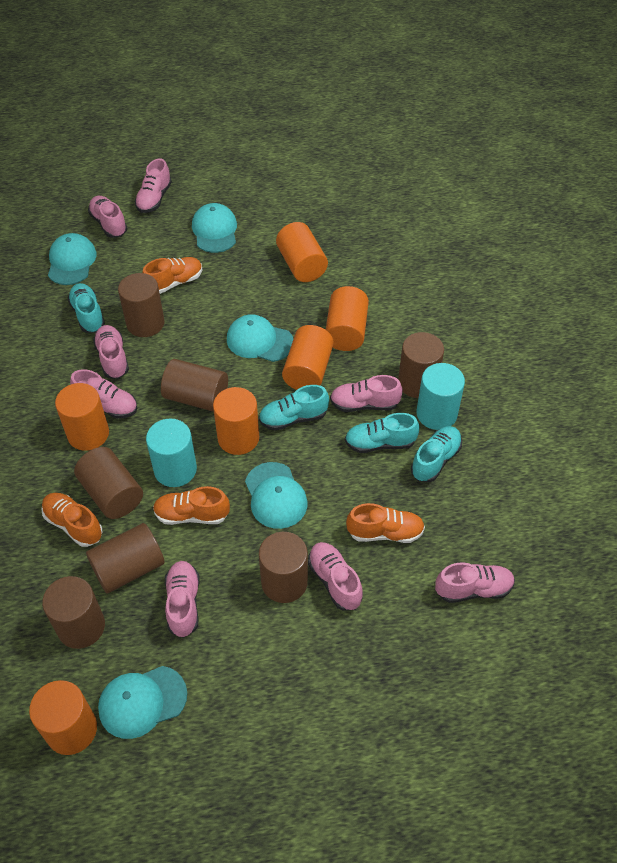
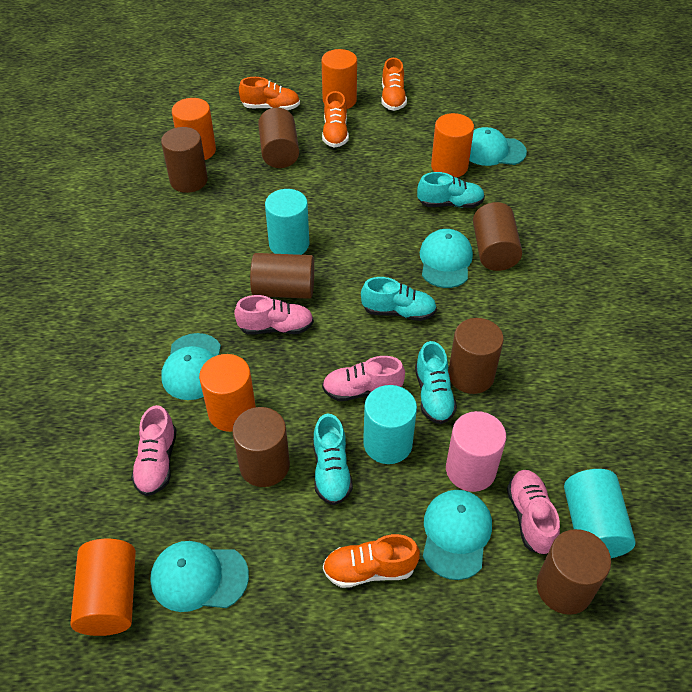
orange cylinder: [29,680,97,755] [55,383,109,451] [213,387,259,455] [276,222,328,282] [282,325,334,390] [326,286,369,351] = 6 -> [70,539,136,636] [172,98,216,160] [199,354,256,432] [322,49,357,109] [431,113,474,178] = 5
pink cylinder: none = 0 -> [446,411,506,492] = 1
pink shoe: [70,369,137,419] [88,196,127,238] [93,325,129,379] [135,158,172,213] [165,561,200,638] [308,542,363,611] [330,375,403,412] [435,562,515,603] = 8 -> [131,405,177,496] [234,295,314,334] [322,356,405,401] [507,470,560,555] = 4
turquoise cylinder: [146,419,197,487] [417,363,465,430] = 2 -> [265,189,309,255] [363,385,417,464] [564,469,636,558] = 3

